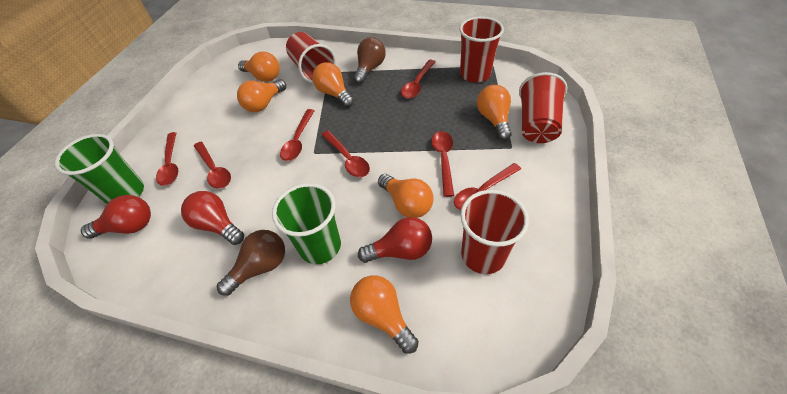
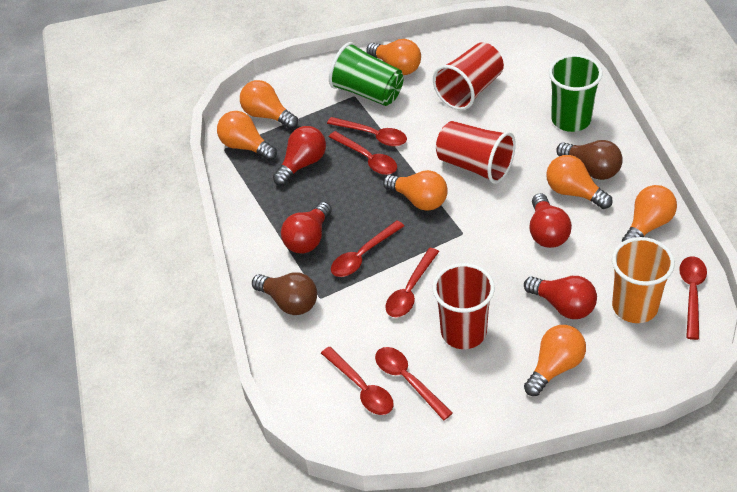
orange cup: none = 0 -> [612,237,675,323] = 1
orange light bulb: [237,79,286,112] [238,52,280,82] [312,62,354,107] [350,275,419,353] [378,174,434,218] [477,85,512,141] = 6 -> [217,111,277,161] [240,80,298,129] [366,39,421,75] [383,170,448,211] [524,325,586,396] [546,155,612,209] [622,185,677,242] = 7
red cup: [286,32,336,83] [459,16,504,83] [460,190,529,274] [519,72,567,143] = 4 -> [432,263,495,349] [433,42,504,110] [436,121,516,184] = 3
red light bulb: [81,195,151,239] [181,191,244,245] [358,217,432,263] = 3 -> [273,126,326,186] [281,202,332,253] [524,276,597,319] [530,193,572,248] = 4

